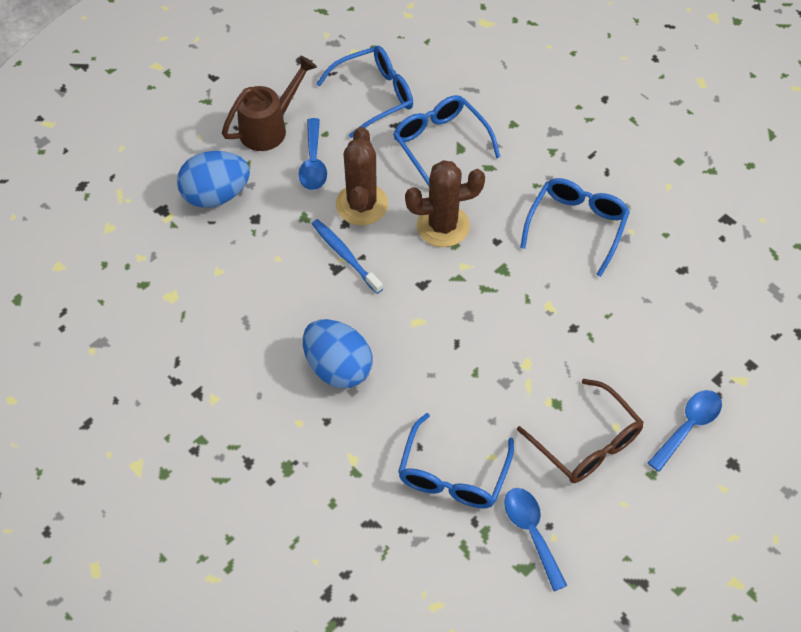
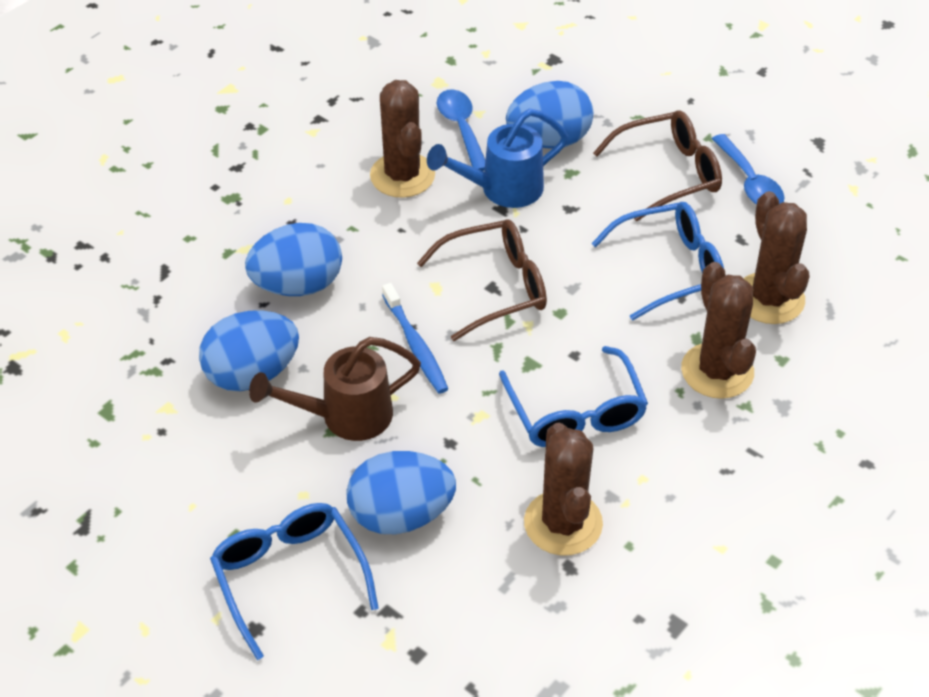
blue egg: [177,151,250,208] [303,319,373,388] = 2 -> [199,310,299,391] [245,223,342,296] [346,451,456,534] [506,81,593,149] = 4
blue glasses: [316,46,413,138] [393,95,501,186] [398,413,514,509] [520,178,630,277] = 4 -> [210,503,379,660] [499,346,648,447] [591,202,724,321] = 3
blue spoon: [299,118,327,190] [504,488,568,591] [648,390,722,472] = 3 -> [437,89,485,171] [712,134,785,205] = 2
blue watering can: none = 0 -> [427,109,568,208] = 1
brown cactus: [336,127,388,225] [405,160,485,247] = 2 -> [370,80,435,198] [524,423,603,555] [681,262,756,399] [743,191,810,324] = 4
brown glasses: [517,379,644,483] = 1 -> [417,219,547,341] [593,110,722,221] = 2

